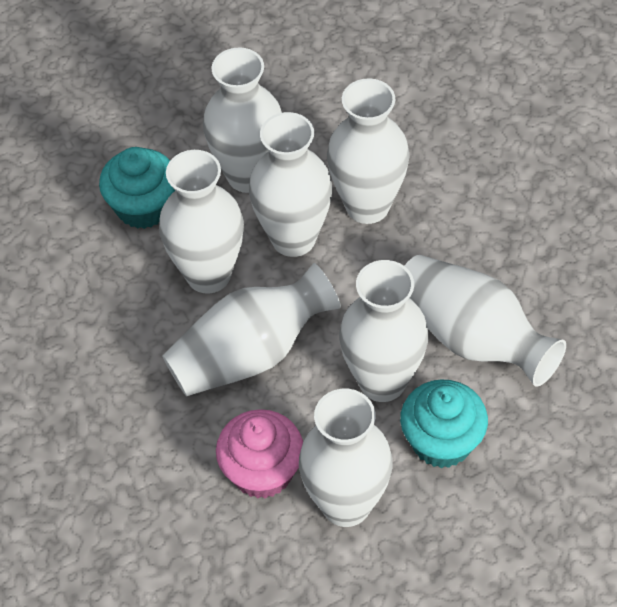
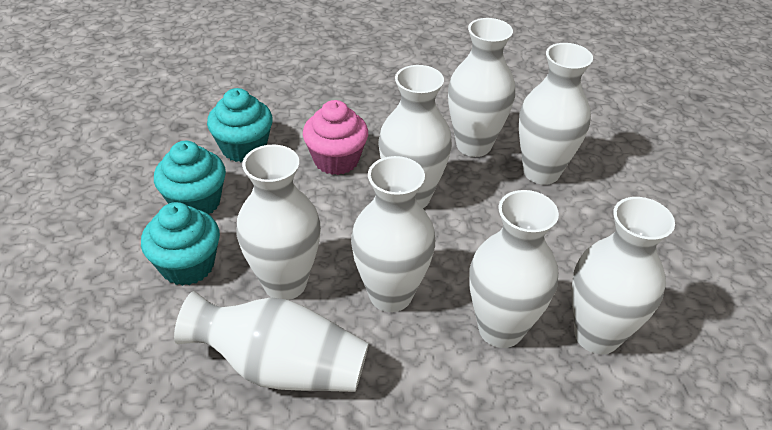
turquoise cupcake: [99,147,175,229] [400,379,488,468] = 2 -> [141,202,220,286] [154,141,226,214] [207,88,273,162] = 3

